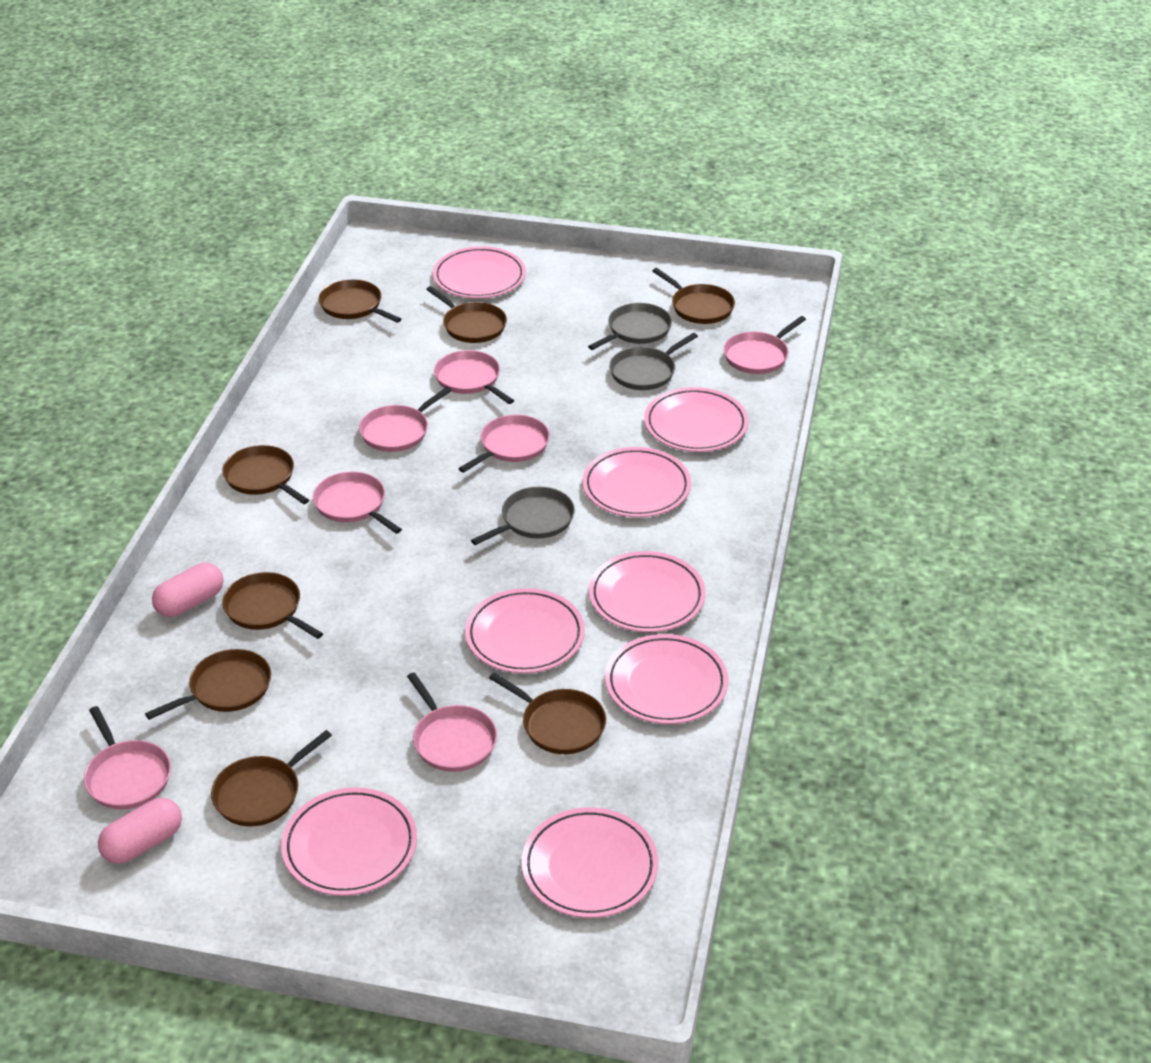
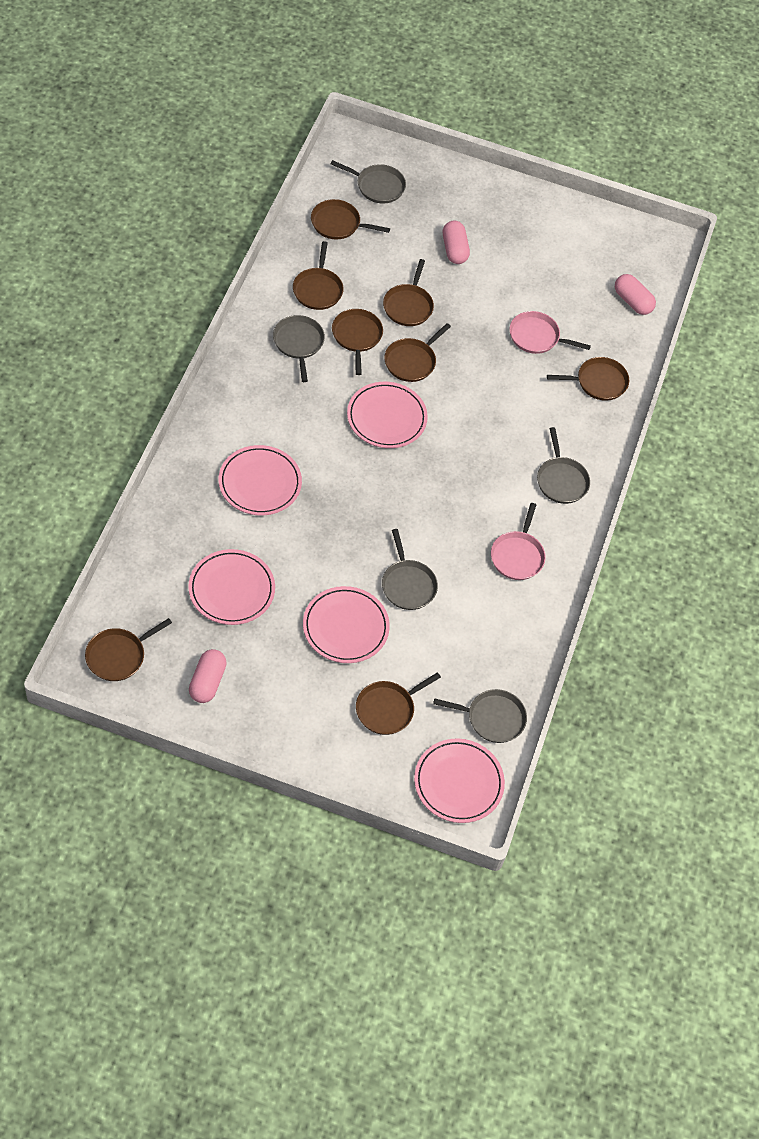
grey pan: [471,486,575,545] [588,303,672,350] [609,333,698,390] = 3 -> [273,315,325,382] [331,160,406,204] [382,529,438,610] [433,689,527,743] [537,427,590,504] = 5
pink capsule: [98,798,182,864] [152,563,224,617] = 2 -> [189,649,227,703] [443,220,470,264] [615,274,656,315] = 3
pink pan: [84,706,171,810] [313,472,402,534] [359,387,452,452] [407,672,497,772] [434,350,514,404] [458,415,550,473] [723,316,806,374] = 7 -> [491,503,546,580] [510,311,591,354] = 2
pink plate: [281,788,417,896] [433,246,526,298] [465,588,585,673] [522,807,658,918] [583,447,691,517] [589,551,706,632] [605,634,728,724] [644,387,748,452] = 8 -> [188,549,275,625] [219,445,302,515] [303,586,390,663] [347,382,428,448] [414,739,505,823] = 5

